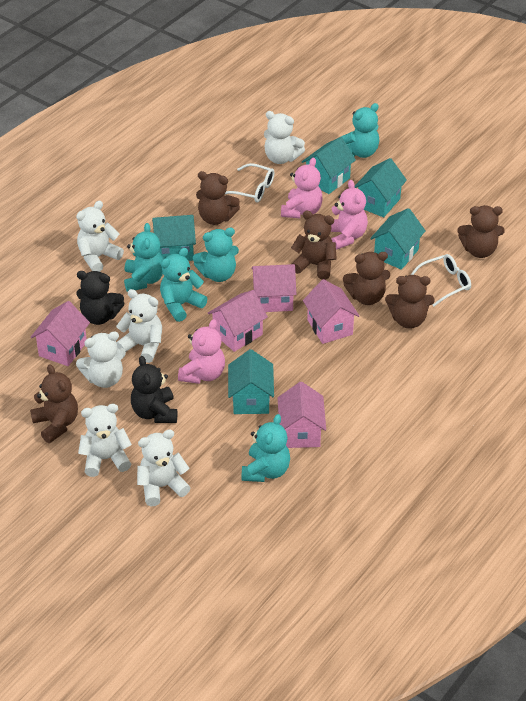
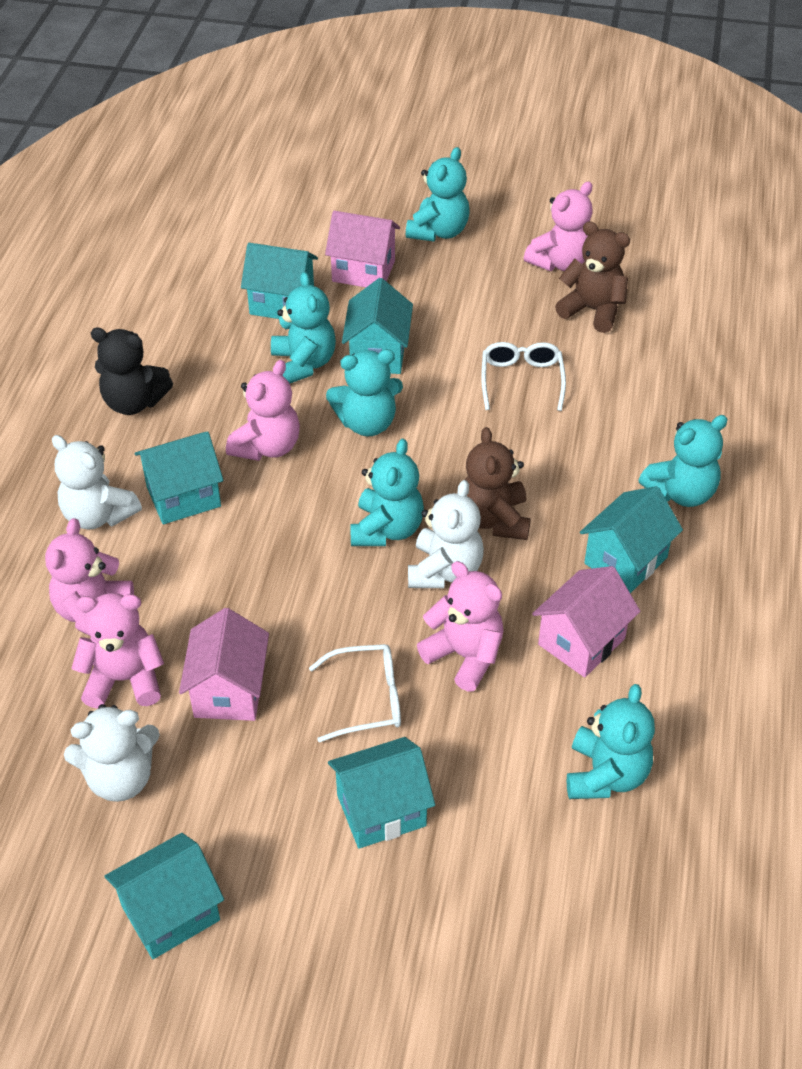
black teddy bear: [76,271,125,325] [131,356,177,423] = 2 -> [91,328,173,415] = 1
brown teddy bear: [30,364,78,443] [196,171,240,225] [291,211,337,280] [343,252,390,305] [385,275,435,329] [458,205,505,258] = 6 -> [465,427,531,540] [555,221,630,333] = 2
pink house: [31,301,90,366] [208,290,268,352] [251,264,296,312] [278,382,326,448] [303,279,359,344] = 5 -> [179,608,269,721] [325,211,400,287] [532,566,640,677] = 3
pink teddy bear: [178,319,225,384] [281,158,323,218] [331,180,368,250] = 3 -> [45,518,134,636] [71,593,164,709] [226,360,300,461] [417,561,504,692] [524,182,593,271] = 5
turquoise house: [152,215,196,261] [228,349,274,414] [302,137,356,194] [355,158,407,217] [370,208,426,270] = 5 -> [104,833,224,959] [135,431,224,524] [241,243,318,319] [328,737,435,849] [342,278,413,374] [580,486,683,593] = 6
turquoise teddy bear: [124,223,163,292] [160,248,207,322] [193,228,239,282] [242,414,290,482] [341,103,379,158] = 5 -> [271,272,336,384] [326,349,403,436] [350,439,424,546] [406,147,469,242] [567,684,655,799] [638,415,728,507] = 6
white teddy bear: [76,201,124,272] [76,331,126,388] [78,404,132,477] [116,289,162,363] [137,429,190,506] [264,111,305,164] = 6 -> [52,435,142,530] [64,704,160,802] [408,480,484,588] = 3

